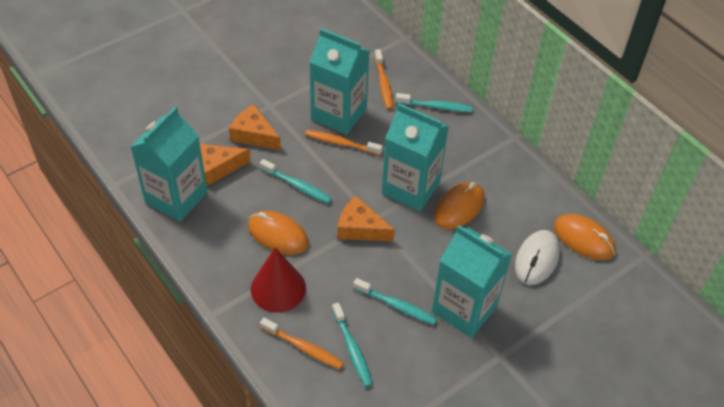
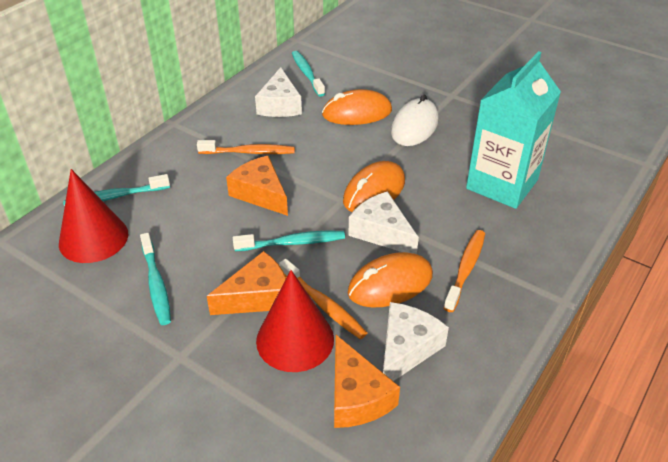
red cone: [251,248,306,313] = 1 -> [59,169,128,263] [256,270,334,372] = 2
turquoise carton: [131,107,208,222] [309,28,369,135] [382,103,449,211] [432,225,512,338] = 4 -> [466,51,561,209] = 1
white cheese: none = 0 -> [255,67,302,117] [348,191,419,254] [383,302,449,381] = 3

